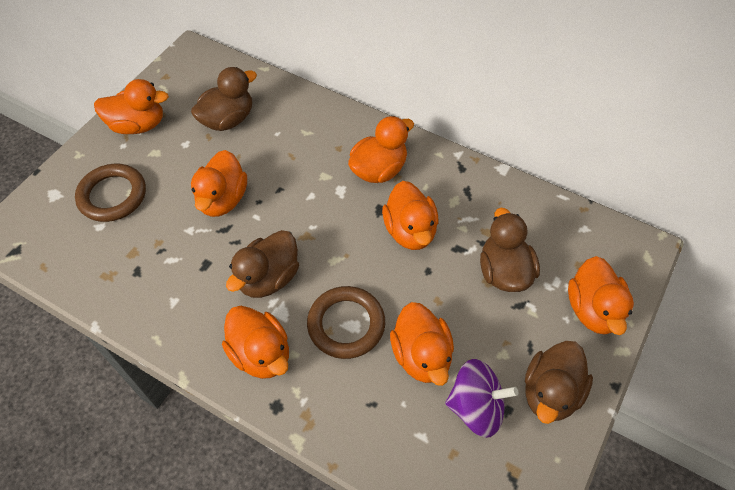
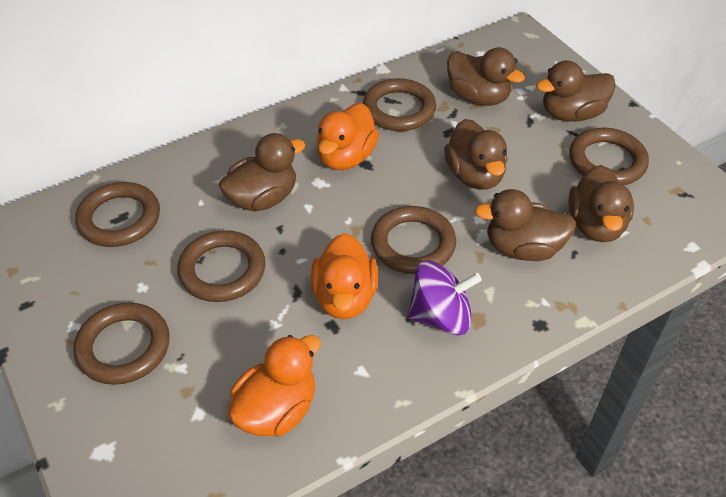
brown duck: [191,67,257,131] [226,230,299,298] [480,208,540,292] [525,341,593,424] = 4 -> [219,133,305,211] [444,119,507,190] [447,47,525,106] [474,189,576,261] [536,60,616,122] [569,165,634,242] = 6
brown ring: [75,164,146,222] [307,286,385,359] = 2 -> [74,302,170,385] [75,182,160,247] [177,230,265,302] [363,78,436,131] [371,206,456,274] [569,128,649,185] = 6
orange duck: [94,79,169,134] [191,150,247,217] [222,306,289,379] [348,116,414,183] [382,181,439,250] [390,302,454,386] [568,256,634,335] = 7 -> [228,335,321,436] [311,233,378,319] [317,103,379,170] = 3

